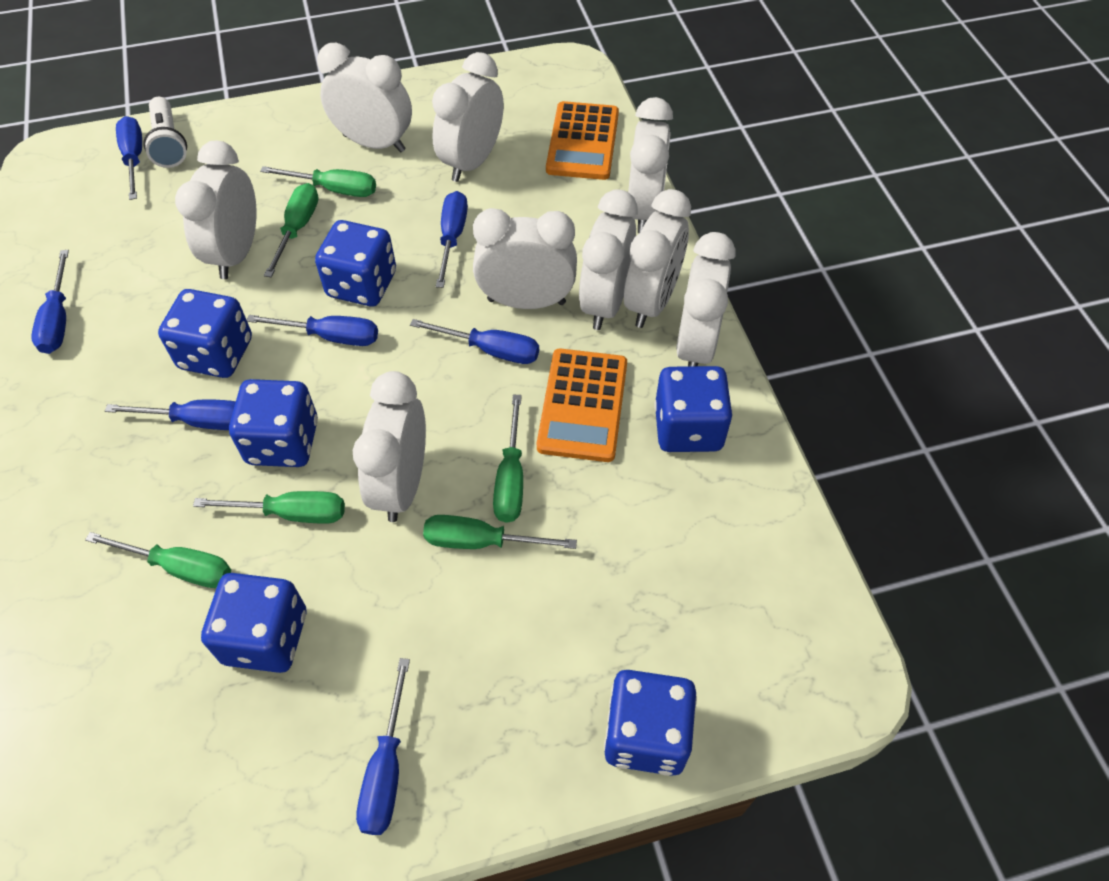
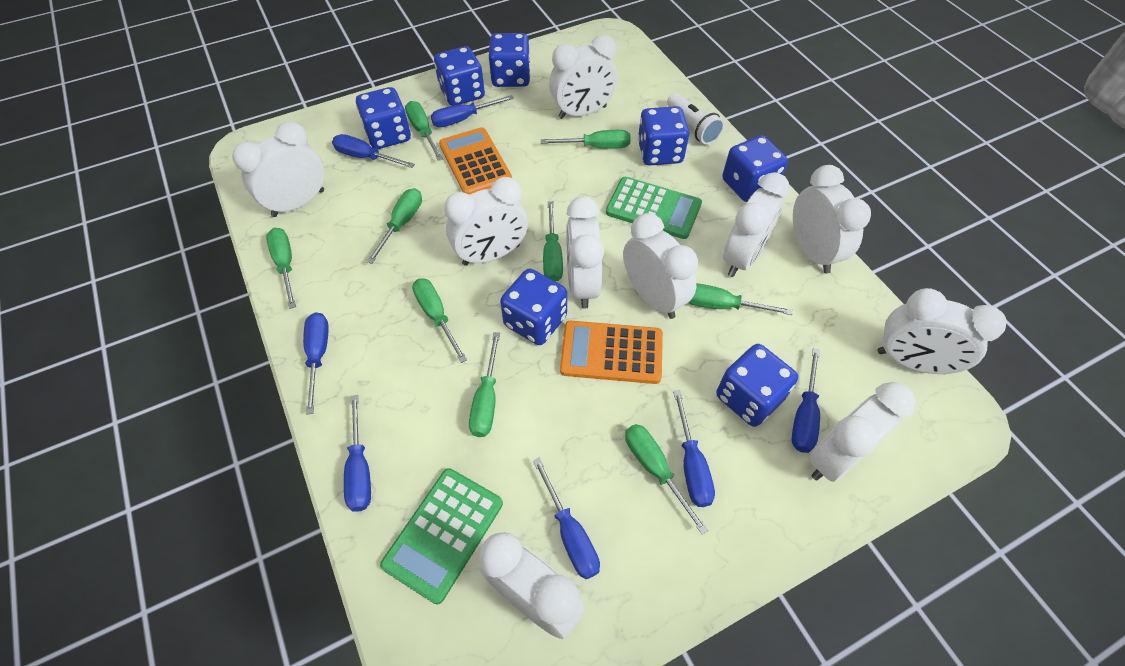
blue dice: [158,289,252,378] [201,573,306,673] [229,379,318,467] [315,220,396,306] [604,670,697,776] [654,366,733,452] = 6 -> [356,87,411,149] [434,46,485,106] [489,33,531,87] [500,269,567,345] [638,106,689,166] [716,344,798,427] [722,135,788,202] = 7
green calculator: none = 0 -> [380,468,503,604] [606,177,702,239] = 2
green screwdriver: [85,532,231,588] [193,491,345,524] [260,166,376,197] [264,183,319,277] [423,515,577,549] [493,395,523,523] = 6 -> [266,228,296,309] [367,188,422,264] [405,101,443,161] [412,278,467,363] [469,332,500,437] [541,130,631,149] [543,201,563,282] [625,424,708,534] [688,283,793,315] = 9
white clock: [175,141,256,279] [317,43,412,152] [353,371,426,522] [432,52,504,182] [473,208,577,309] [579,189,638,330] [624,189,691,328] [628,97,673,233] [676,232,735,366] = 9 -> [232,121,325,217] [444,177,528,266] [478,532,585,639] [549,35,618,119] [566,196,604,309] [623,213,698,319] [723,172,790,277] [793,165,871,273] [809,382,916,482] [878,288,1007,374] = 10

